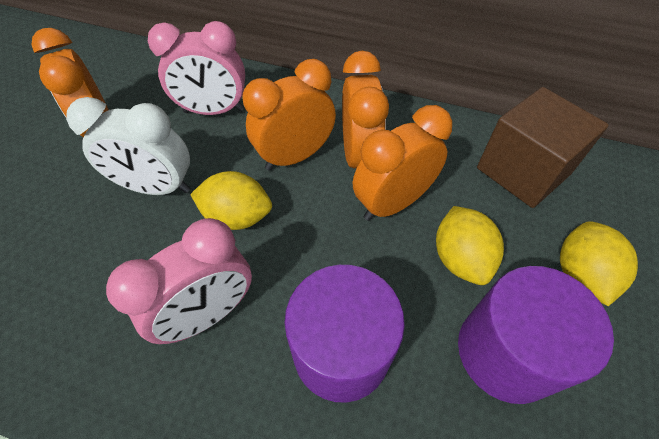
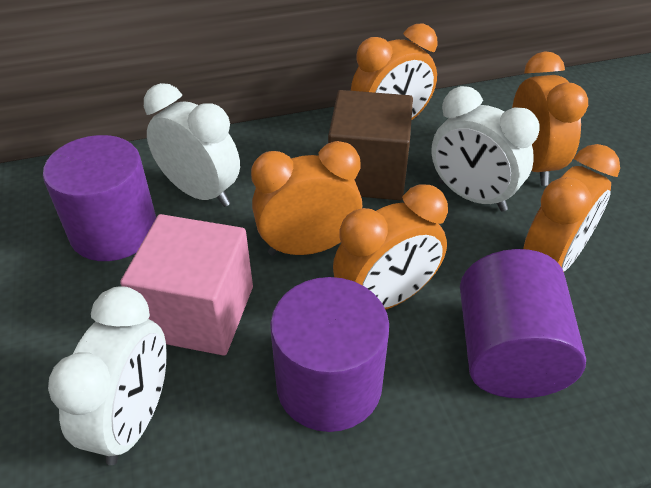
orange clock: [32,28,108,137] [243,59,336,171] [342,51,389,168] [353,105,452,221] = 4 -> [251,141,362,256] [333,184,448,310] [351,23,438,121] [512,51,588,186] [523,144,620,272] = 5
pink clock: [106,218,252,344] [148,21,245,115] = 2 -> none = 0
pink cube: none = 0 -> [120,214,253,356] = 1
purple cylinder: [285,265,405,403] [458,266,614,404] = 2 -> [43,135,156,261] [270,277,389,432] [460,249,586,398] = 3
white clock: [66,97,190,195] = 1 -> [48,286,167,465] [144,83,240,207] [431,86,540,212] = 3
yellow lemon: [190,171,272,230] [436,206,504,285] [560,221,638,306] = 3 -> none = 0

